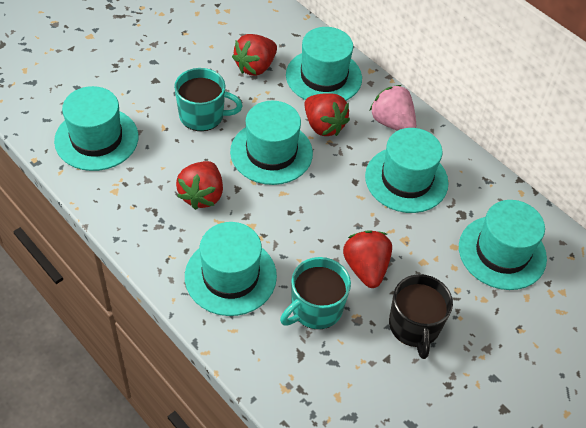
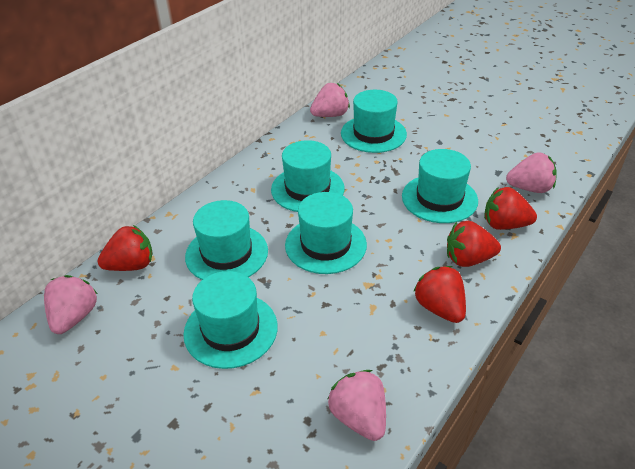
black mug: [389,274,453,359] = 1 -> none = 0
pink strawberry: [370,85,416,131] = 1 -> [44,275,98,334] [310,83,350,117] [327,370,386,441] [506,152,557,193] = 4
turquoise mug: [174,68,243,131] [280,257,351,329] = 2 -> none = 0

